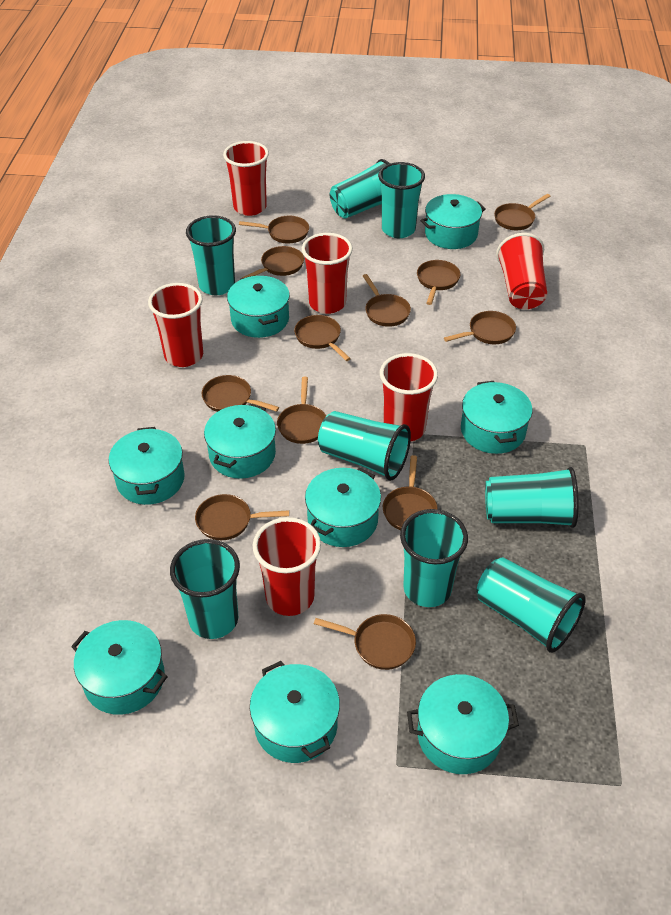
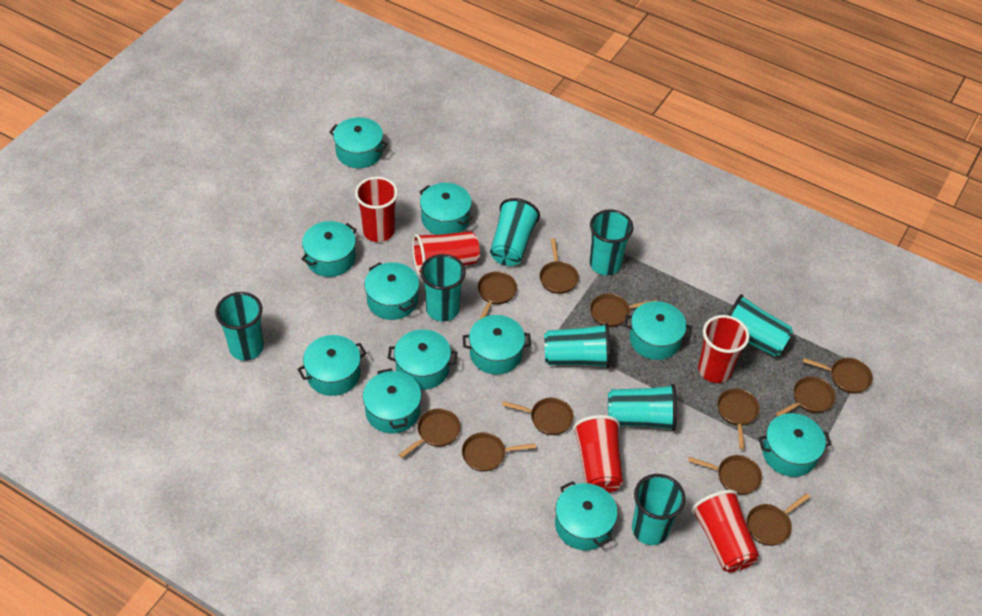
brown pan: [195,494,289,540] [202,375,279,412] [239,216,309,243] [242,246,304,278] [277,377,326,444] [294,315,351,361] [314,614,416,670] [363,274,411,327] [383,455,438,530] [417,260,461,305] [444,311,516,344] [494,194,550,230] = 12 -> [399,408,461,458] [462,432,536,472] [477,271,517,320] [502,398,574,435] [539,238,579,294] [590,293,657,327] [688,455,762,495] [717,388,760,449] [747,493,810,546] [776,376,836,417] [803,358,873,394] = 11
red cup: [148,283,203,367] [223,141,269,216] [253,517,321,616] [302,233,353,314] [380,353,438,442] [496,233,547,309] = 6 -> [355,176,398,242] [412,231,480,276] [572,415,623,493] [691,490,759,572] [698,315,749,383] = 5
turquoise pot: [71,620,168,715] [109,427,185,505] [204,404,276,479] [227,276,290,338] [250,661,340,763] [305,468,381,547] [407,674,519,774] [420,194,486,249] [461,381,532,454] = 9 -> [297,335,366,396] [301,221,357,277] [329,117,388,168] [363,368,421,434] [364,262,419,320] [388,329,457,390] [419,183,473,235] [463,315,531,375] [555,481,618,550] [624,301,692,360] [758,413,832,477] = 11

